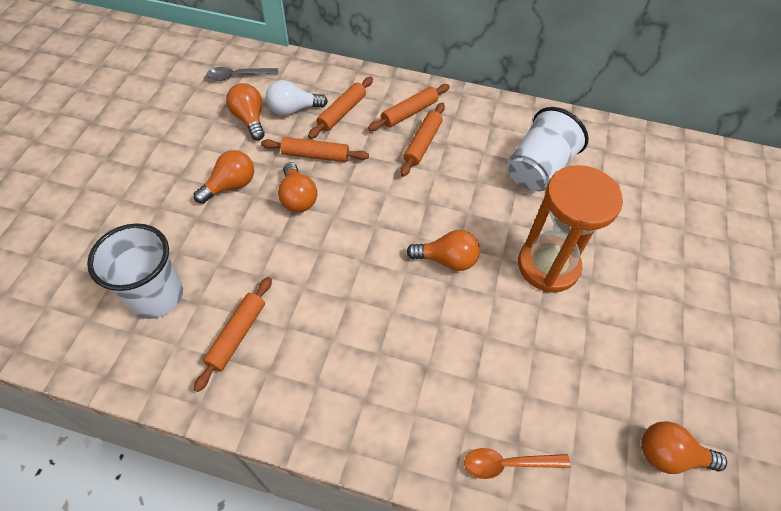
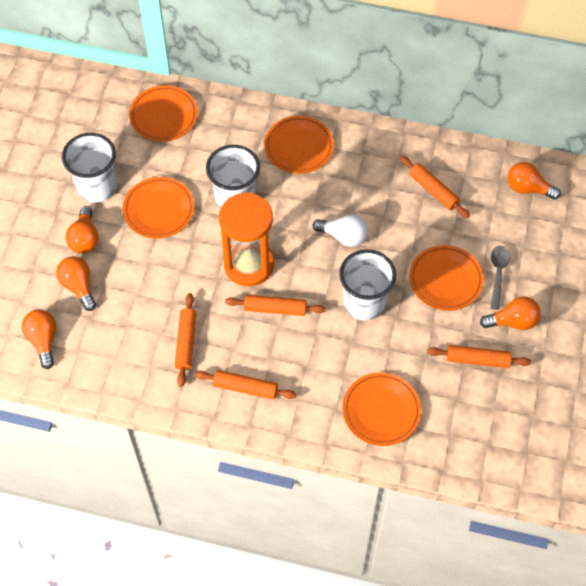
orange plate: none = 0 -> [123,177,195,238] [129,85,198,142] [264,116,334,174] [343,373,421,446] [409,245,484,311] = 5
orange spoon: [464,448,571,479] = 1 -> none = 0
white cup: [87,223,183,319] [507,107,589,191] = 2 -> [62,133,117,203] [206,145,260,209] [339,249,396,321] = 3

